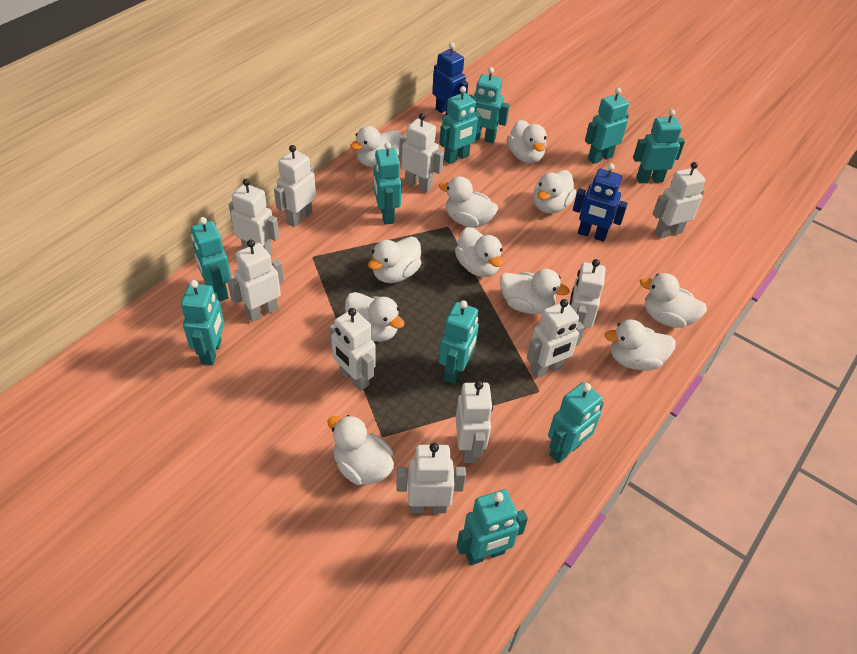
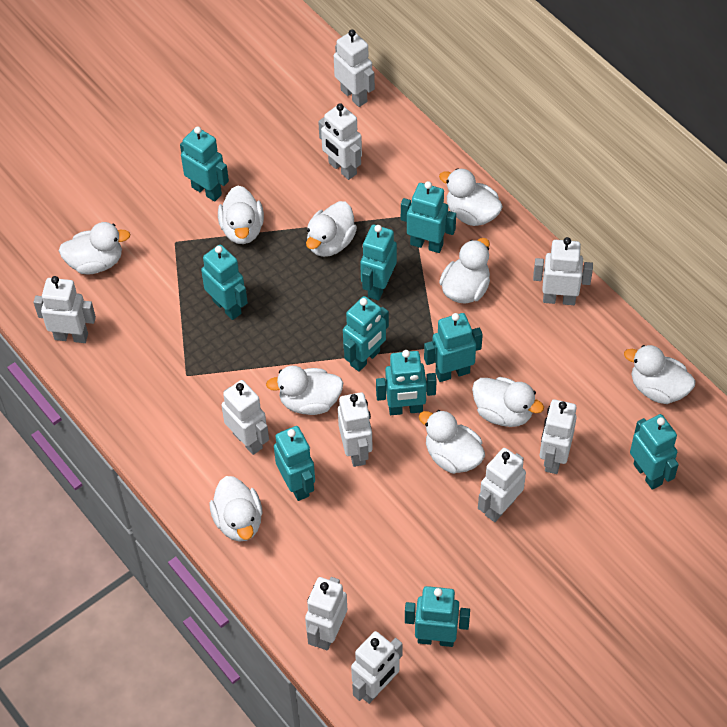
blue robot: [432,43,468,115] [573,163,628,242] = 2 -> none = 0
white duck: [327,415,394,485] [345,292,404,342] [350,126,402,167] [368,236,421,283] [439,176,498,228] [455,227,503,277] [500,269,570,314] [507,120,547,163] [534,170,576,213] [604,319,676,371] [640,273,707,328] = 11 -> [59,222,130,274] [210,476,263,542] [218,186,264,244] [266,366,343,415] [306,201,357,257] [419,410,485,474] [439,168,503,226] [439,238,490,304] [472,377,544,427] [624,345,696,404] = 10

